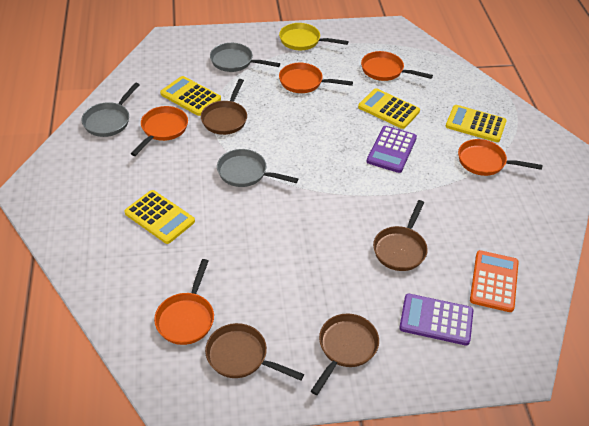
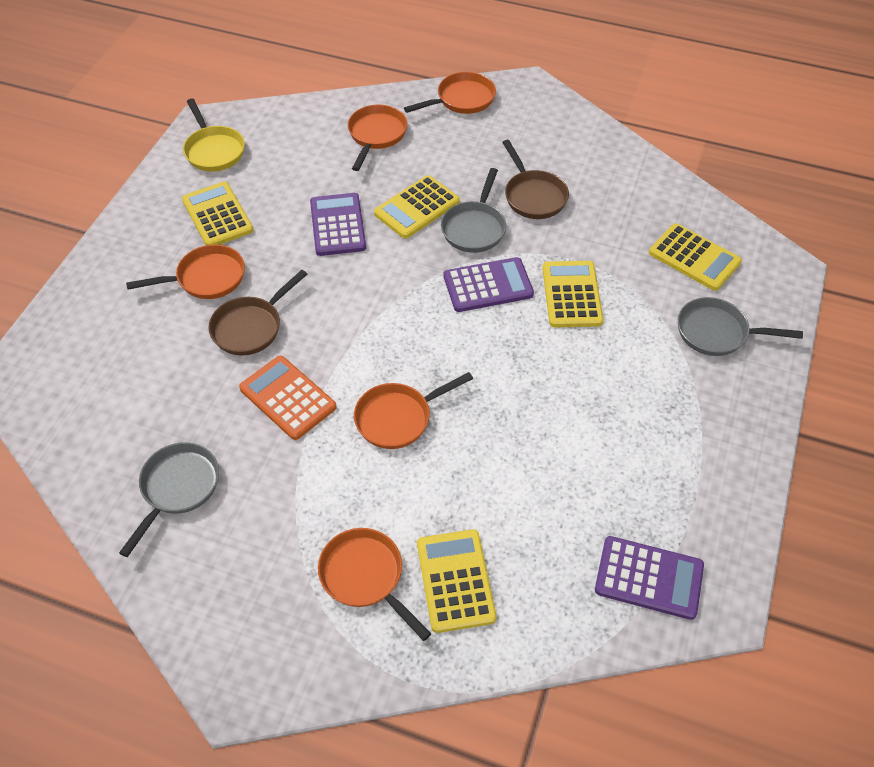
brown pan: [201,79,247,135] [205,323,304,381] [311,314,379,395] [373,200,428,271] = 4 -> [208,270,307,356] [502,140,569,219] = 2
purple calculator: [366,126,417,173] [399,294,473,346] = 2 -> [310,193,366,256] [444,257,534,312] [595,536,704,620] = 3
yellow calculator: [124,190,195,244] [160,76,221,116] [358,88,420,129] [446,105,507,142] = 4 -> [182,182,254,245] [374,175,460,239] [417,529,497,633] [542,261,603,328] [649,223,742,291] = 5

